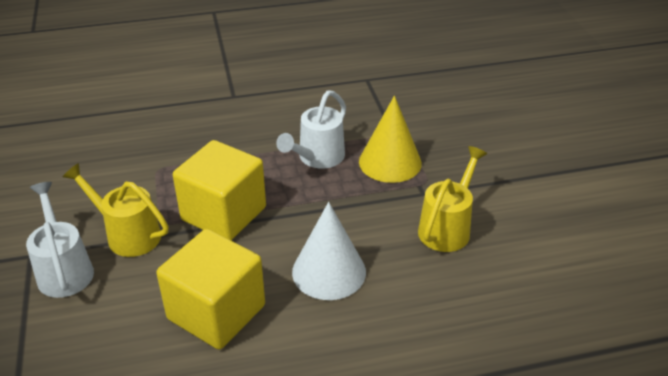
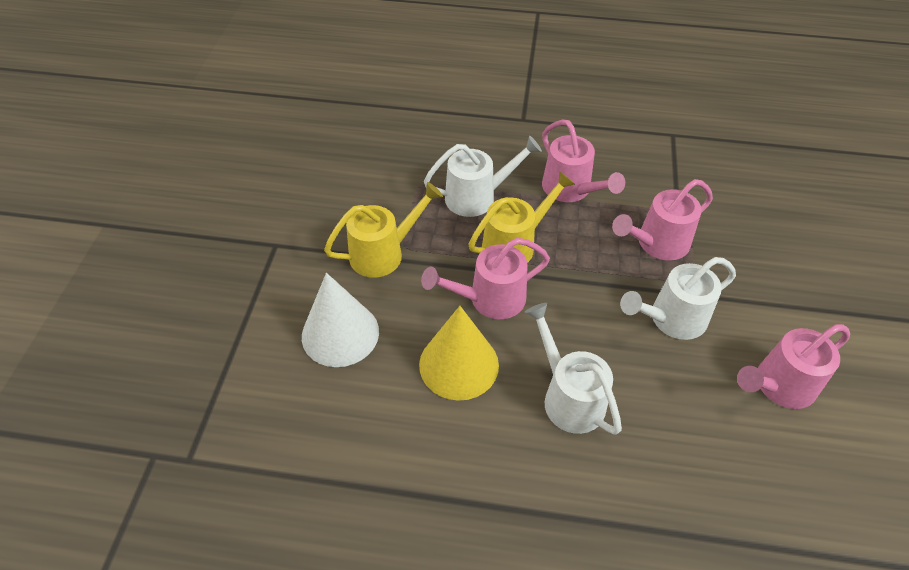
pink watering can: none = 0 -> [421,238,550,319] [542,119,625,202] [612,179,713,261] [737,324,850,409] = 4
white watering can: [26,182,94,298] [276,90,346,169] = 2 -> [424,136,542,217] [525,303,622,435] [620,257,736,340] = 3
yellow cube: [156,229,265,349] [173,140,266,240] = 2 -> none = 0

